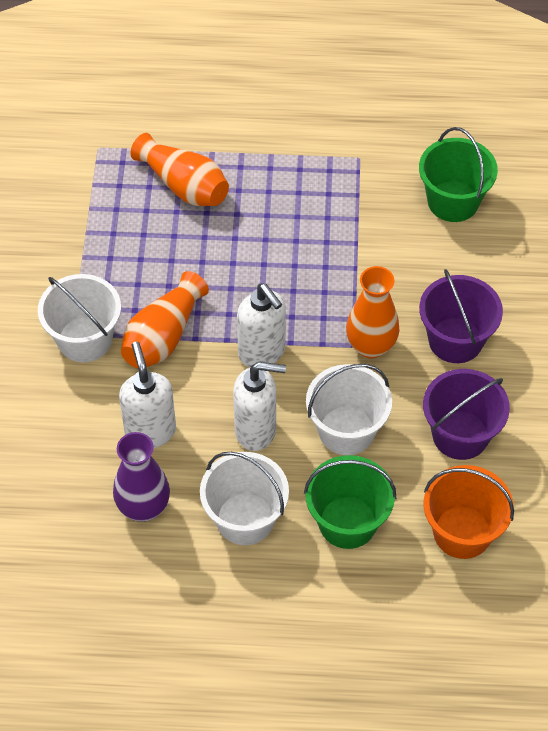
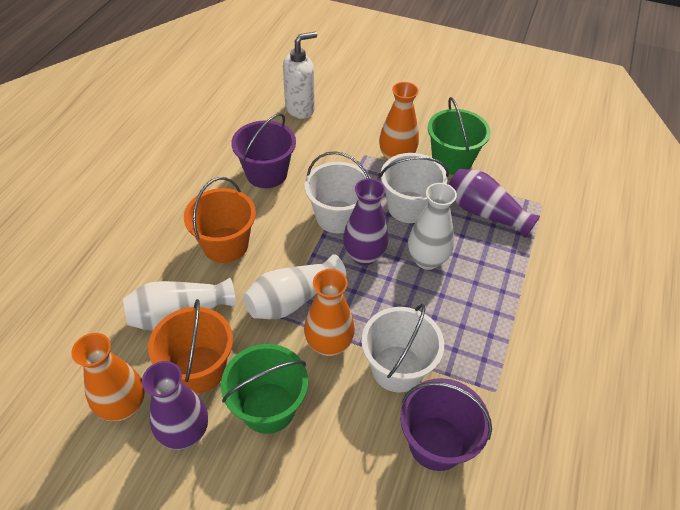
orange bucket: [424,465,514,559] = 1 -> [148,299,233,393] [184,177,256,263] = 2
purple vase: [113,432,170,522] = 1 -> [142,361,208,449] [343,178,388,266] [448,169,540,238] = 3
white soap dispenser: [119,342,176,448] [233,362,286,451] [237,283,286,368] = 3 -> [283,32,317,119] = 1
white vase: none = 0 -> [123,278,236,331] [244,254,346,319] [408,183,457,270] = 3

